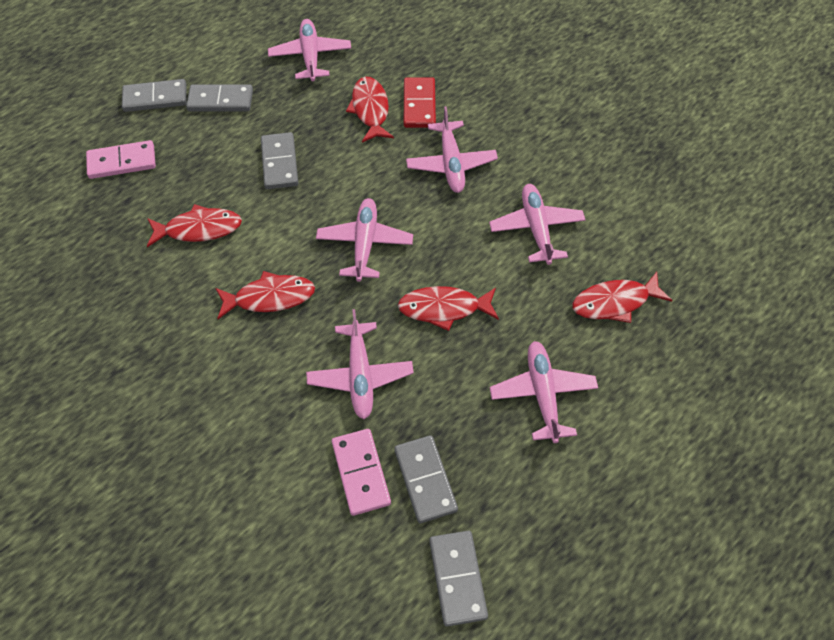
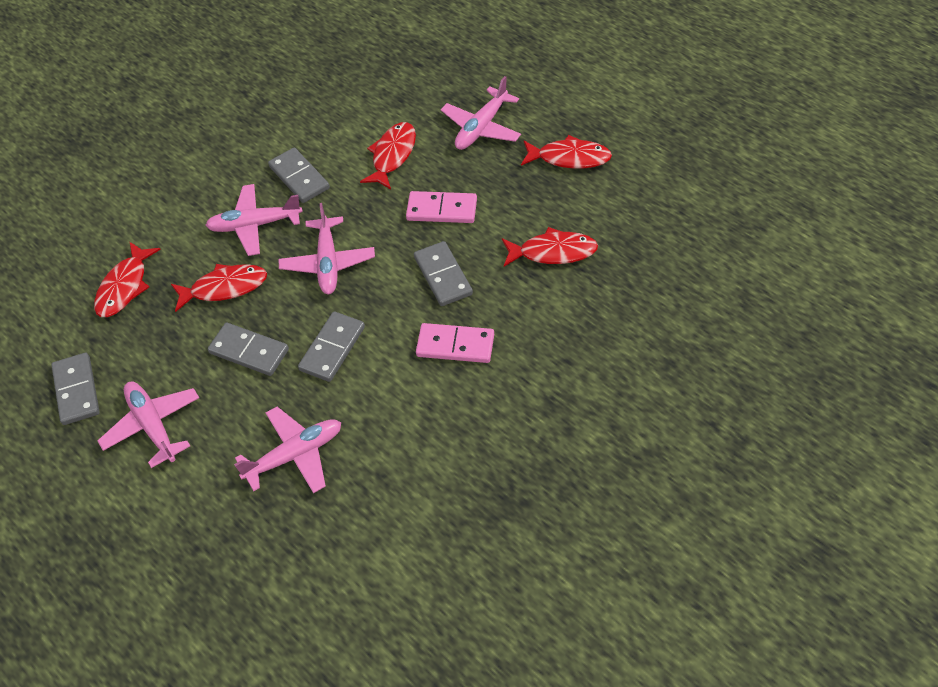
pink plane: [268,19,351,81] [306,309,414,419] [316,198,413,282] [406,106,498,193] [489,184,585,265] [490,341,598,443] = 6 -> [97,381,199,468] [205,184,303,256] [234,407,341,493] [279,203,375,294] [441,76,521,150] = 5
red domino: [404,77,436,128] = 1 -> none = 0

